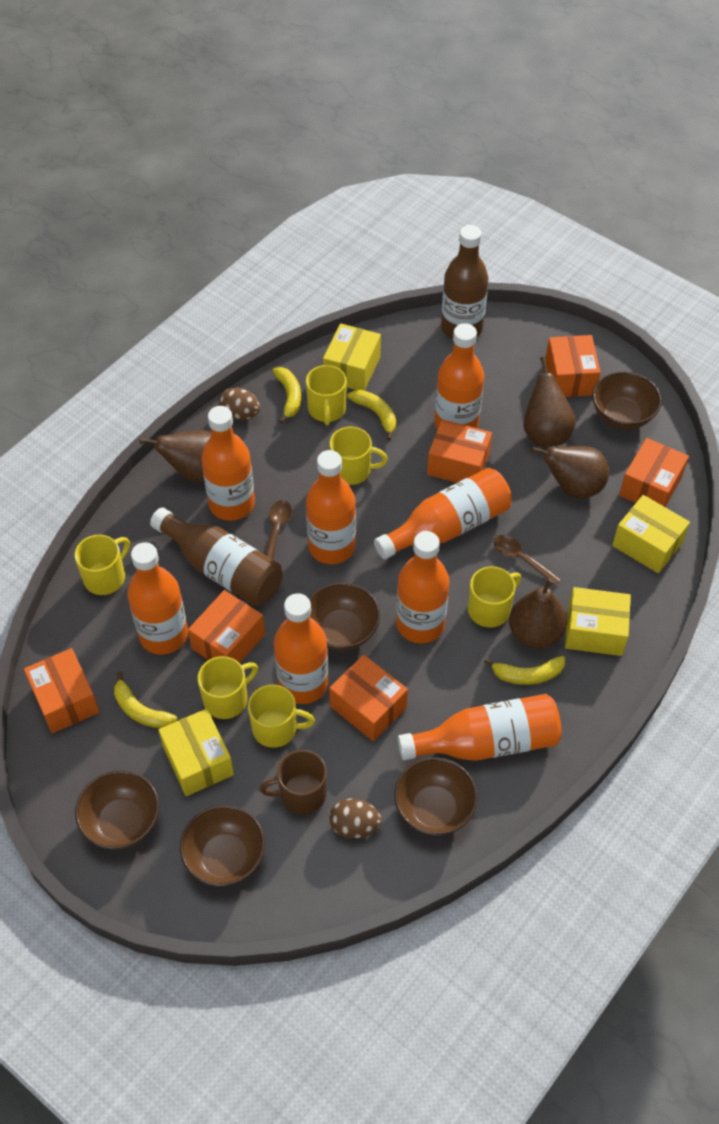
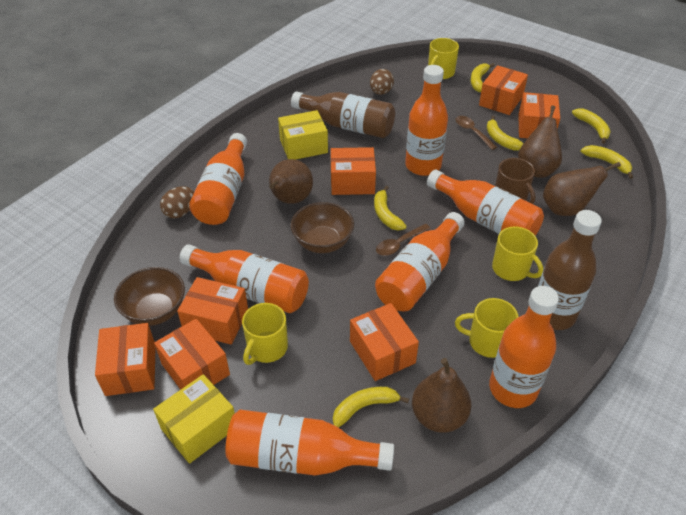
brown bowl: [75,770,159,850] [180,805,265,886] [309,583,380,651] [394,757,478,836] [592,372,661,430] = 5 -> [114,267,185,326] [291,202,354,253] = 2
orange bottle: [127,542,188,655] [201,406,255,521] [274,593,328,704] [306,450,356,564] [374,468,512,559] [396,531,450,643] [398,694,562,761] [434,323,484,430] = 8 -> [180,244,309,313] [189,133,247,225] [225,410,394,476] [375,212,465,311] [405,65,448,176] [427,169,544,236] [489,286,559,408] = 7
orange box: [24,648,100,733] [188,590,265,663] [329,655,408,741] [427,419,492,483] [546,335,601,397] [619,438,689,507] = 6 -> [95,323,156,396] [154,318,230,390] [177,277,248,345] [331,147,376,195] [350,303,419,381] [479,65,528,115] [518,92,560,138] = 7
yellow banana: [114,672,177,728] [272,367,301,423] [347,390,396,440] [484,656,565,685] = 4 -> [333,387,409,428] [374,186,407,231] [470,63,495,92] [487,116,524,151] [572,108,611,144] [581,145,633,179] = 6
yellow box: [158,709,234,796] [323,323,381,391] [565,587,631,656] [612,495,690,573] = 4 -> [153,374,235,464] [278,110,328,160] = 2
yellow mug: [74,535,130,595] [198,656,258,719] [248,684,315,748] [306,365,347,425] [330,427,388,485] [468,566,521,628] = 6 -> [242,303,288,365] [428,38,459,79] [455,298,518,358] [492,226,543,281] = 4

